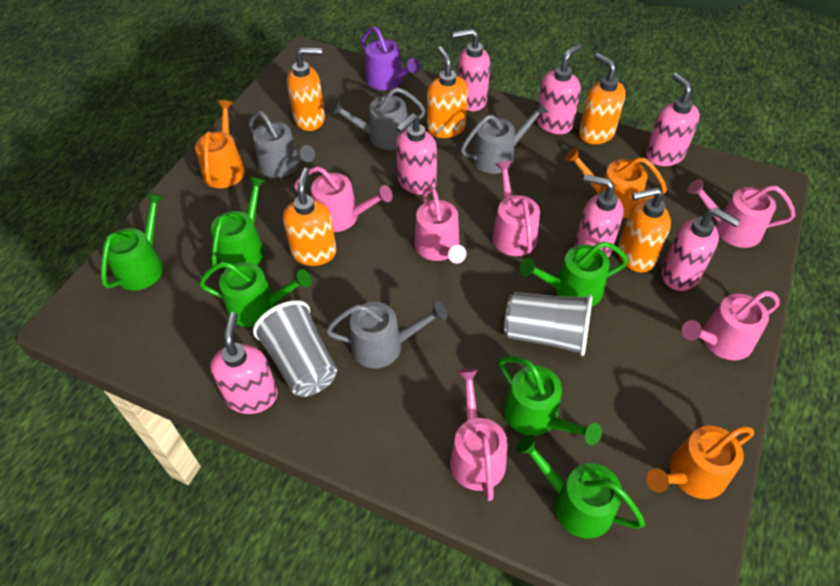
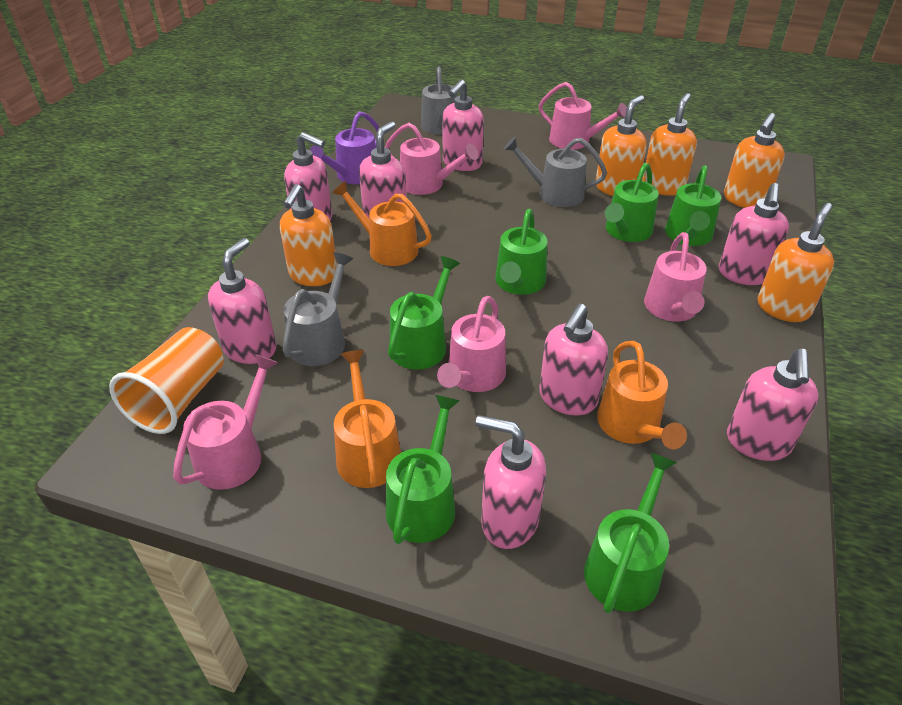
grey cup: [253,300,337,397] [504,292,592,356] = 2 -> none = 0
grey watering can: [248,111,315,178] [326,302,447,368] [329,87,425,150] [461,101,548,174] = 4 -> [283,252,353,366] [421,67,457,135] [504,137,607,207] = 3
orange cup: none = 0 -> [109,327,224,434] = 1
pink soap dispenser: [210,312,278,414] [396,113,437,195] [453,29,490,111] [536,44,582,134] [575,174,624,257] [646,73,700,166] [662,207,740,291] = 7 -> [208,238,277,364] [284,132,332,221] [359,121,407,217] [442,79,484,171] [476,415,546,549] [539,304,608,415] [719,183,789,285] [727,349,819,461] = 8
pink watering can: [294,166,393,232] [414,187,466,264] [450,368,507,501] [492,161,540,256] [682,291,780,360] [687,179,795,248] = 6 -> [173,354,278,490] [385,123,478,195] [437,296,506,392] [539,82,627,150] [644,232,707,321] = 5

